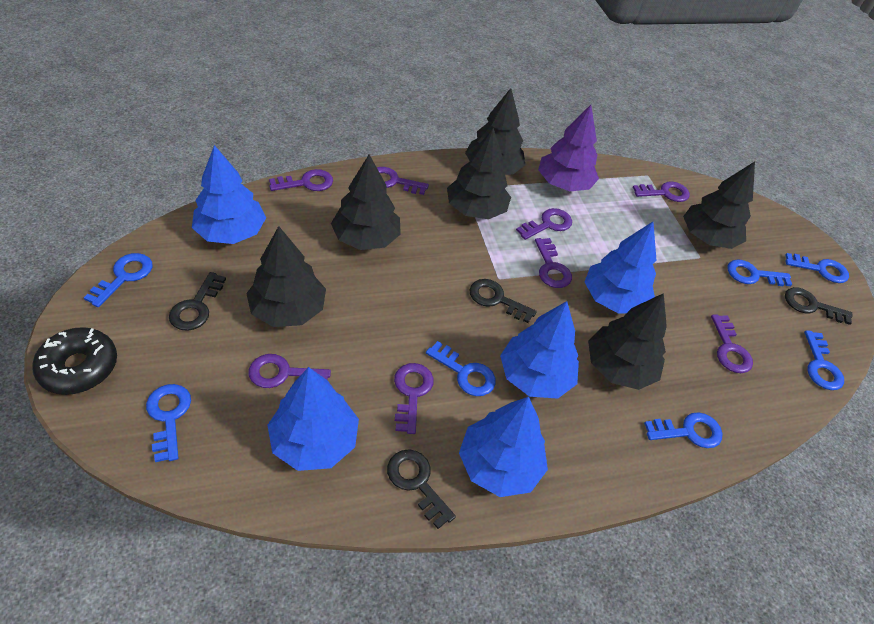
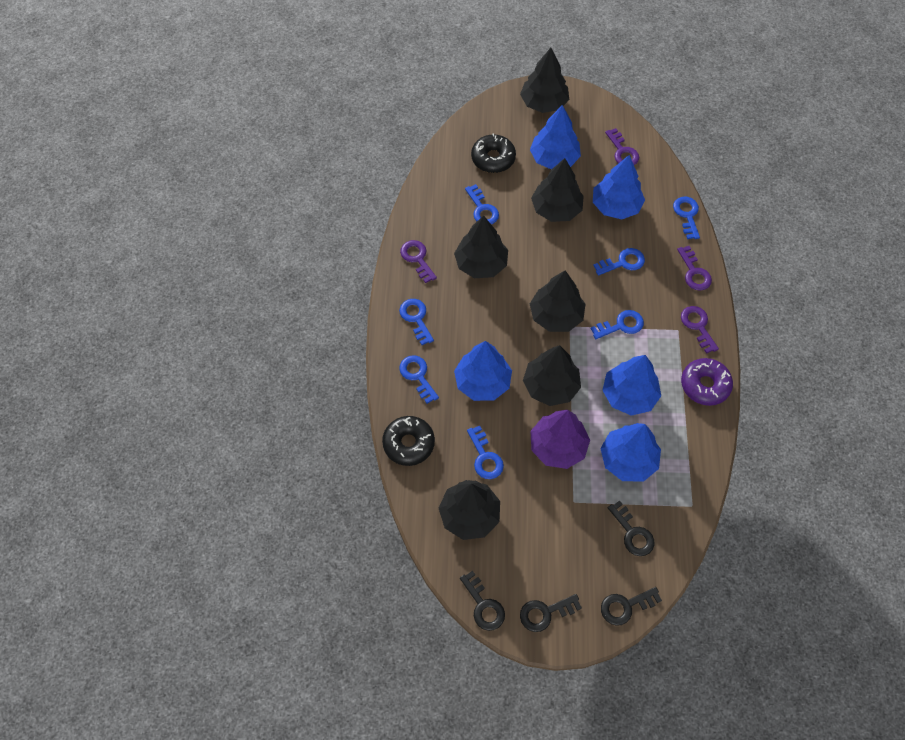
black donut: [32,327,117,395] = 1 -> [382,416,435,466] [471,133,516,173] = 2
purple donut: none = 0 -> [681,358,733,406] = 1
purple key: [249,354,331,388] [269,169,333,191] [377,167,429,195] [394,363,434,434] [516,208,572,240] [535,238,572,288] [633,181,690,202] [711,314,753,373] = 8 -> [400,240,437,283] [605,128,639,165] [677,246,712,290] [681,306,719,354] = 4

